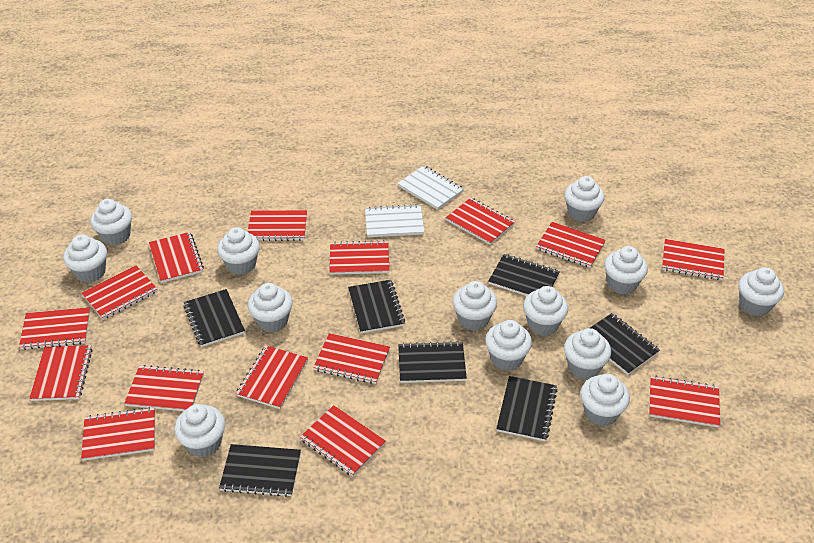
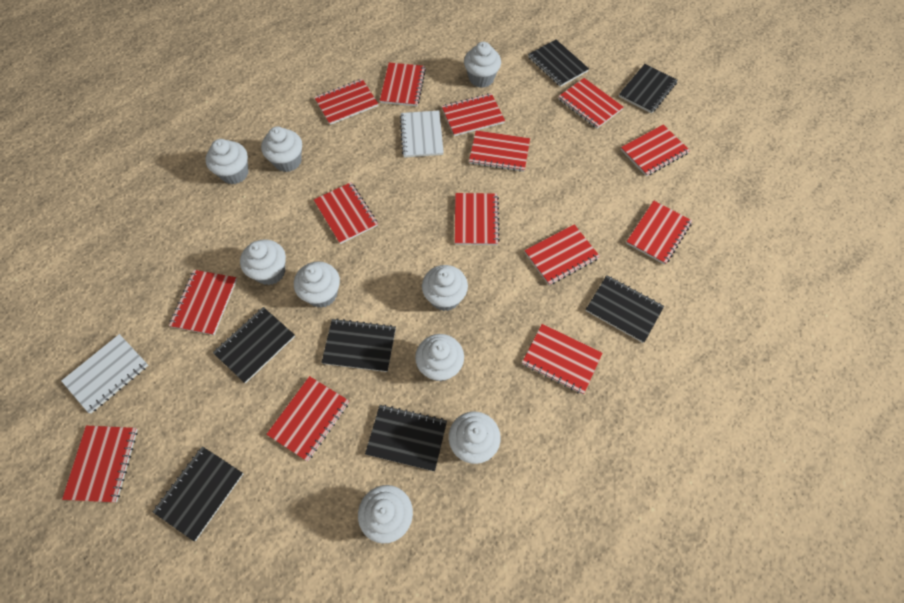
red notebook: [19,307,90,350] [29,345,93,401] [81,407,155,461] [82,265,158,320] [124,365,204,411] [149,232,204,283] [236,345,308,409] [248,210,307,241] [300,405,386,477] [313,333,390,384] [329,240,389,275] [446,198,515,245] [536,222,606,268] [649,376,720,428] [662,239,724,280] = 15 -> [62,426,138,502] [169,270,237,335] [266,376,349,461] [314,79,378,125] [314,182,378,244] [380,63,426,106] [442,93,505,136] [454,193,500,245] [469,130,530,172] [522,324,603,394] [524,224,600,285] [558,78,623,129] [621,124,690,176] [626,201,692,265] = 14
white cupcake: [63,235,107,283] [90,199,132,246] [174,404,225,457] [217,227,260,275] [248,283,293,332] [452,281,497,331] [485,320,532,371] [523,286,568,336] [564,176,605,222] [564,328,611,379] [580,374,630,426] [604,246,648,295] [739,267,784,316] = 13 -> [205,139,248,184] [240,239,286,285] [261,126,302,172] [294,262,340,308] [358,485,413,544] [415,334,464,381] [422,265,468,311] [449,412,501,464] [464,42,501,88] = 9

